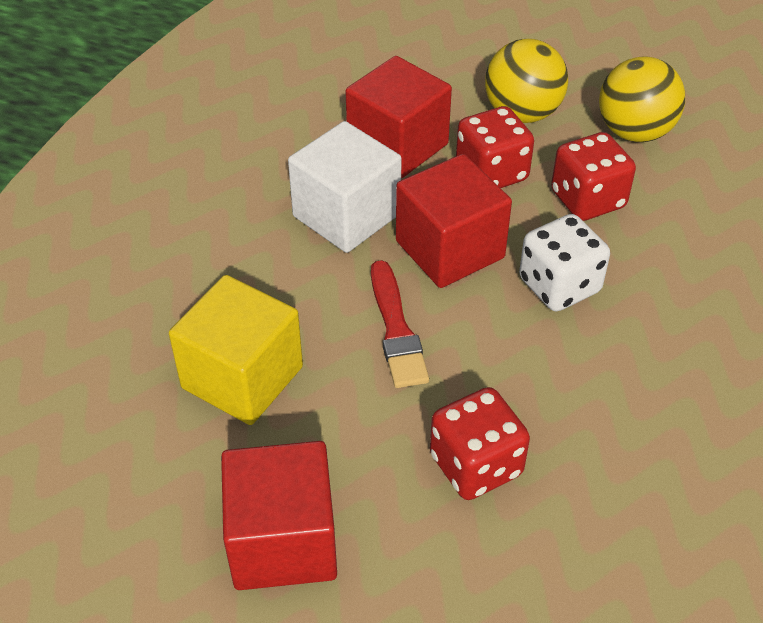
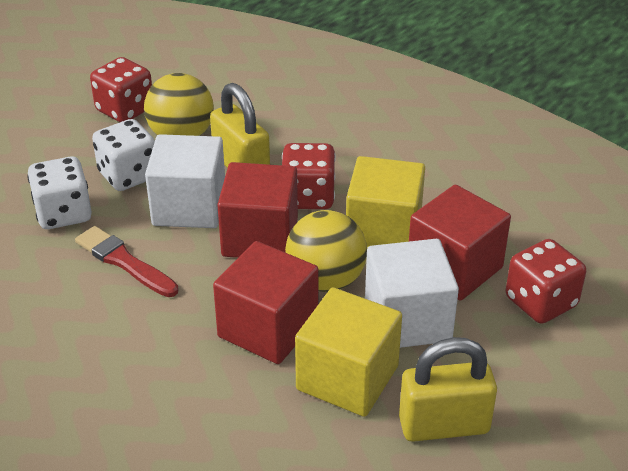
white cube: [288,121,402,253] = 1 -> [145,134,225,228] [365,239,459,348] = 2
white dice: [519,214,610,312] = 1 -> [27,156,92,229] [92,119,155,191] = 2
yellow cube: [169,275,303,425] = 1 -> [295,287,402,417] [346,156,425,248] = 2
yellow padlock: none = 0 -> [210,83,270,168] [399,337,497,442] = 2

